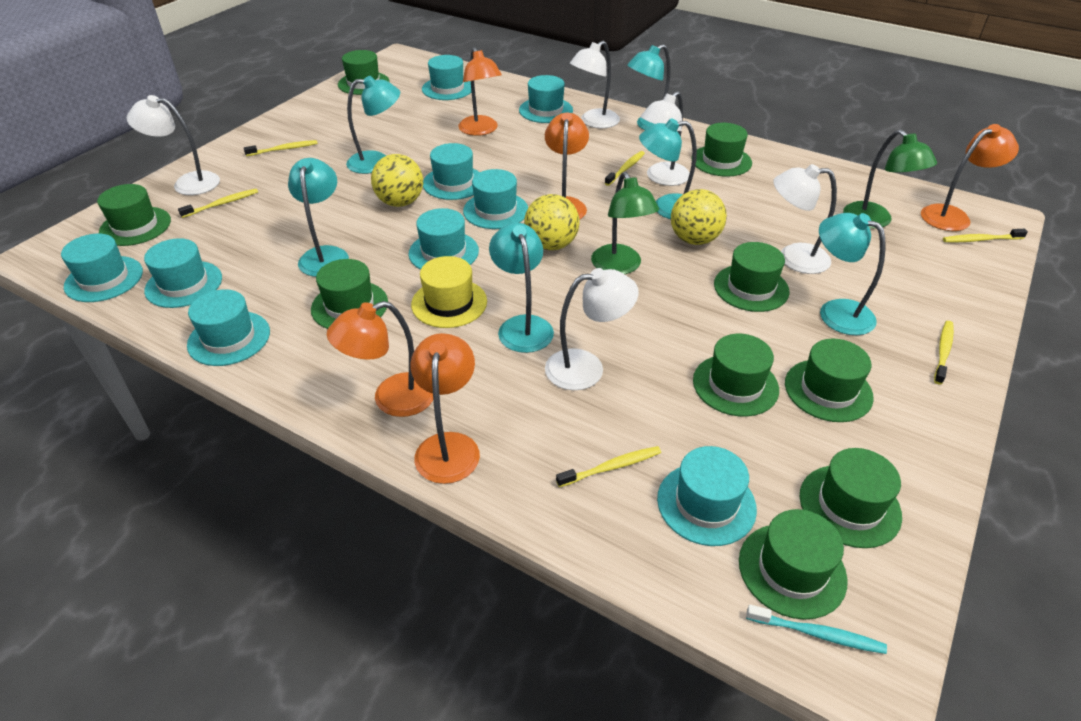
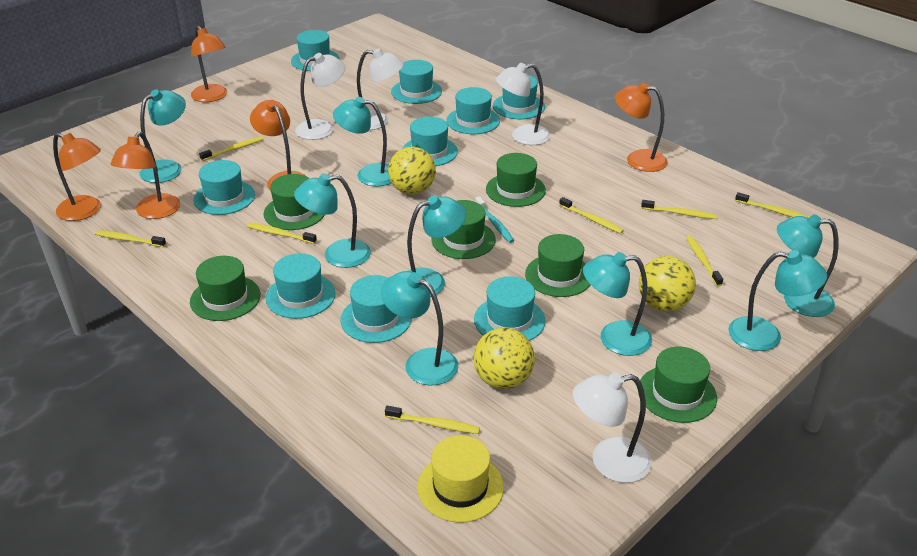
green hat: [97,184,171,246] [311,259,388,329] [338,50,390,95] [693,334,779,417] [695,123,752,177] [714,242,789,312] [739,509,848,620] [785,339,874,422] [800,448,902,548] = 9 -> [190,256,261,321] [263,174,325,230] [432,200,496,259] [486,153,546,207] [525,234,590,297] [638,347,717,423] = 6
green lamp: [591,172,659,274] [843,129,937,228] = 2 -> none = 0
turquoise lamp: [288,158,349,277] [346,76,400,174] [489,223,554,353] [627,44,671,130] [639,118,697,219] [819,213,886,335] = 6 -> [140,89,186,183] [294,173,371,268] [333,97,392,187] [381,271,458,385] [407,196,466,297] [583,252,652,356] [728,250,827,351] [777,214,838,317] = 8
white lamp: [127,95,220,195] [545,268,639,390] [570,41,620,128] [641,91,690,186] [773,164,837,274] = 5 -> [295,53,345,140] [357,49,404,130] [496,63,551,145] [573,372,652,483] = 4
yellow toothbrush: [178,189,258,218] [244,140,318,156] [556,446,661,487] [605,151,645,186] [934,321,954,385] [943,229,1028,242] = 6 -> [95,230,166,247] [199,136,264,161] [247,223,317,244] [385,406,480,434] [559,197,624,234] [641,200,717,219] [686,236,723,286] [735,192,809,218] = 8

